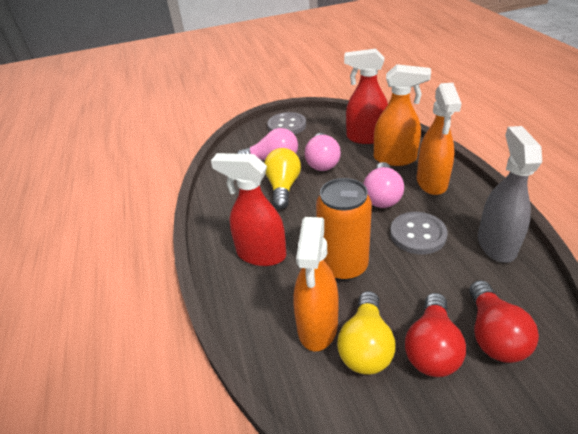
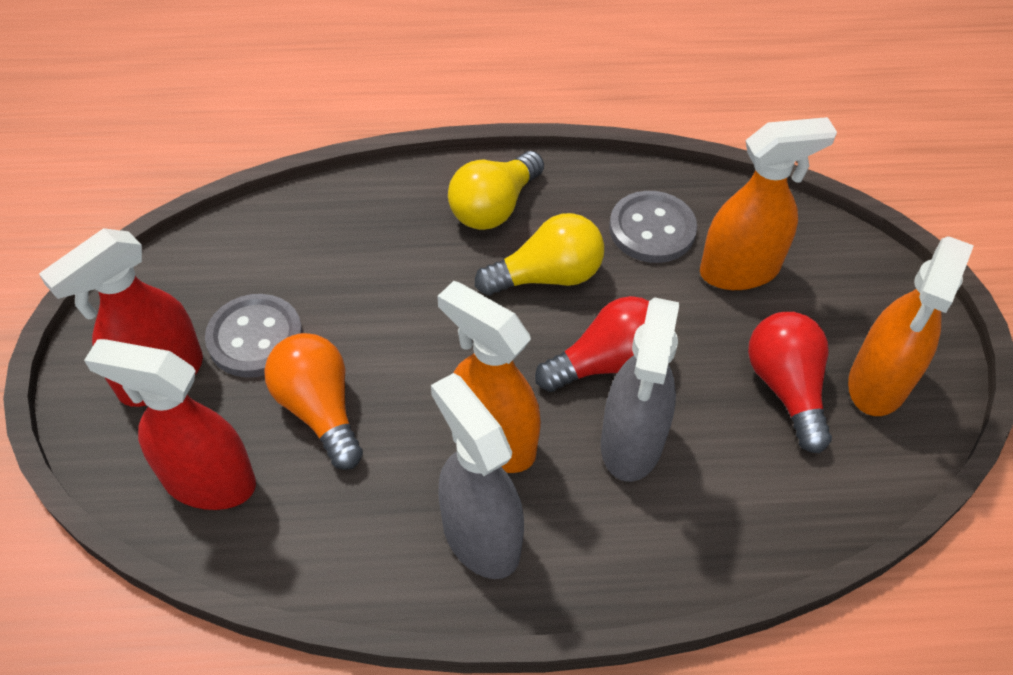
grey spray bottle: [478,126,542,263] = 1 -> [431,373,524,579] [601,297,679,482] = 2
orange can: [316,178,372,281] = 1 -> none = 0
orange light bulb: none = 0 -> [264,333,363,470] = 1
pink light bulb: [237,128,298,160] [305,133,341,171] [363,162,404,208] = 3 -> none = 0

